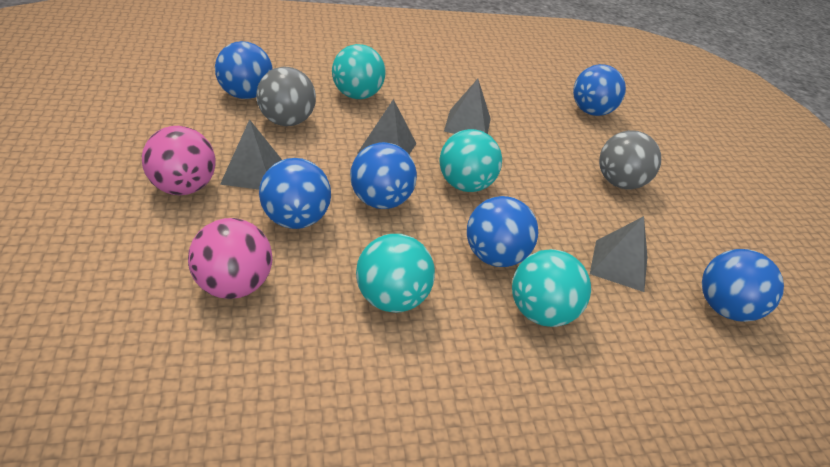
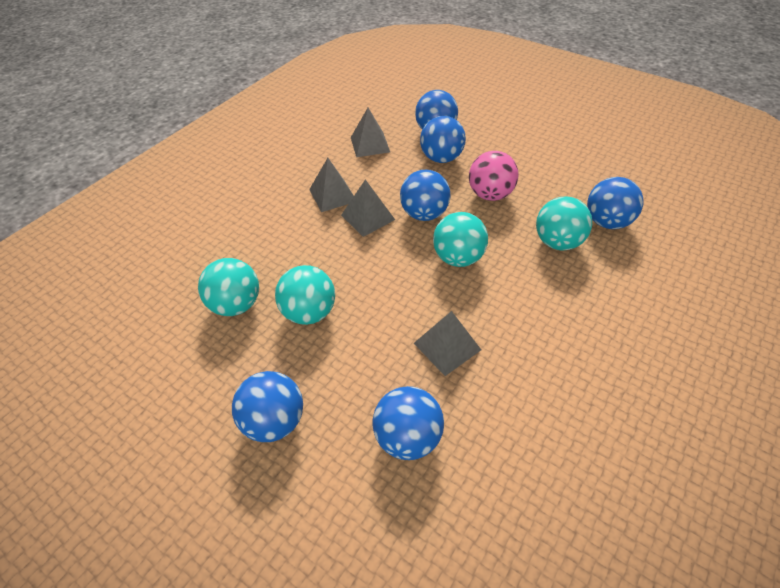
grey ball: [256,67,316,126] [599,130,661,189] = 2 -> none = 0
pink ball: [142,126,216,195] [188,218,272,299] = 2 -> [469,151,518,201] = 1

